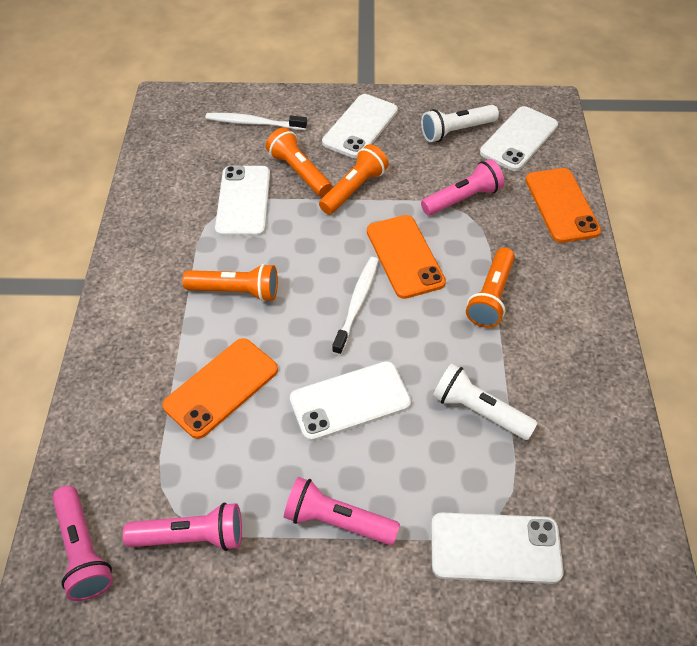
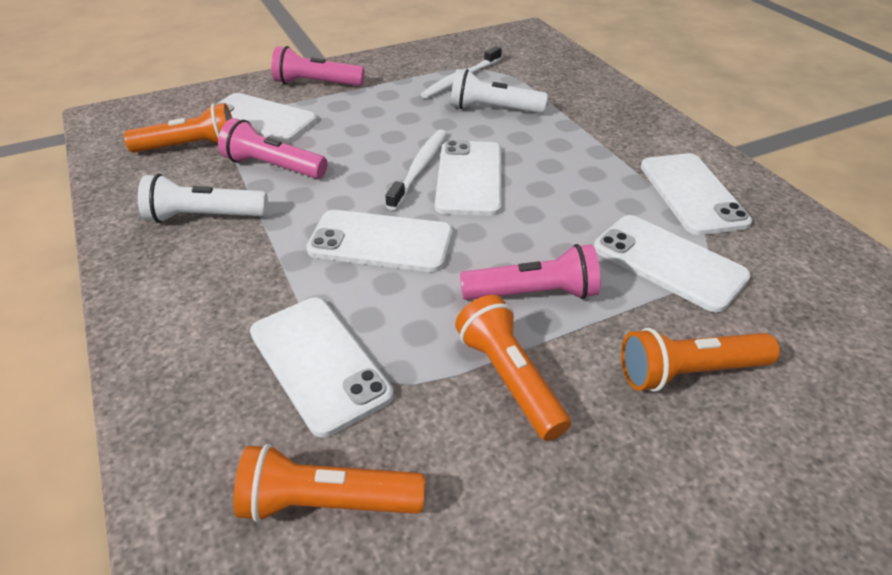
orange phone: [162,338,278,439] [367,215,446,299] [526,168,601,243] = 3 -> none = 0
pink flashlight: [52,486,113,601] [123,503,242,551] [284,477,400,545] [421,159,504,216] = 4 -> [218,118,328,179] [271,46,365,86] [460,244,601,300] = 3
white phone: [215,166,270,237] [290,361,411,441] [322,94,398,158] [431,512,564,584] [480,106,558,171] = 5 -> [216,93,317,143] [250,298,393,438] [306,210,452,272] [435,140,501,216] [594,215,751,313] [641,153,752,235] = 6

